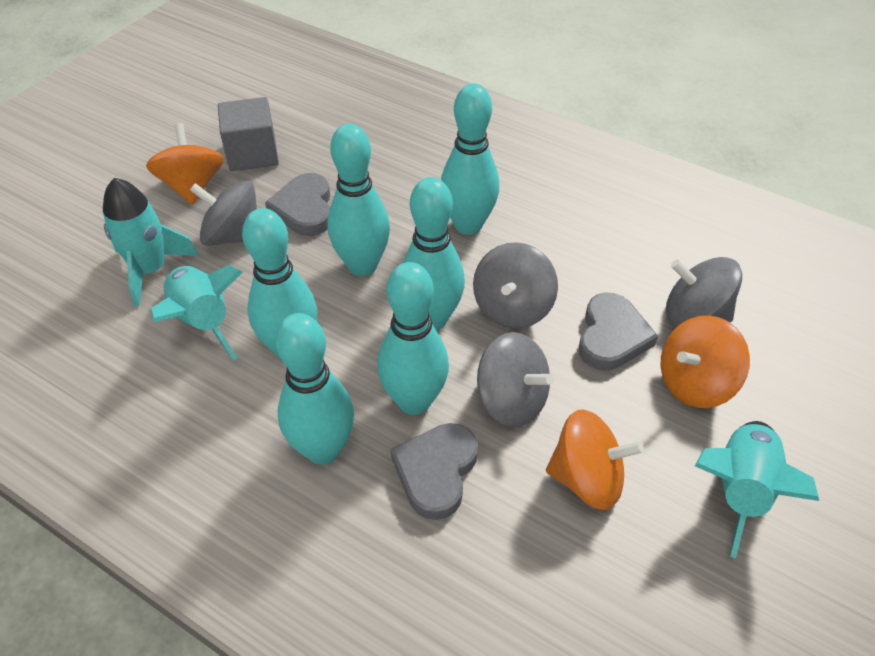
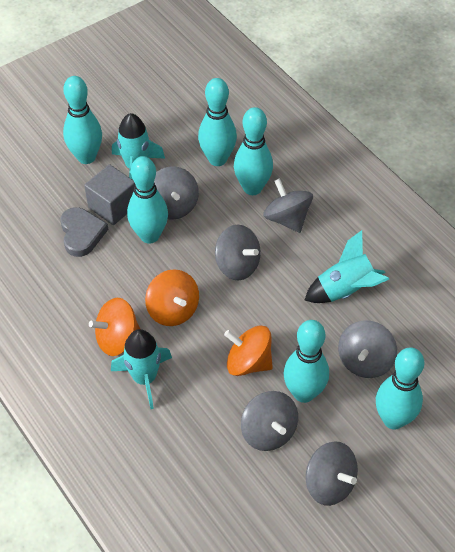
grey heart: [265,173,330,236] [391,423,478,520] [579,293,658,371] = 3 -> [60,207,108,257] = 1
grey spinning top: [190,180,257,246] [473,242,558,328] [477,332,554,427] [666,257,742,326] = 4 -> [154,166,199,220] [215,225,261,280] [241,391,298,451] [263,178,313,233] [306,441,358,506] [338,320,397,378] = 6

